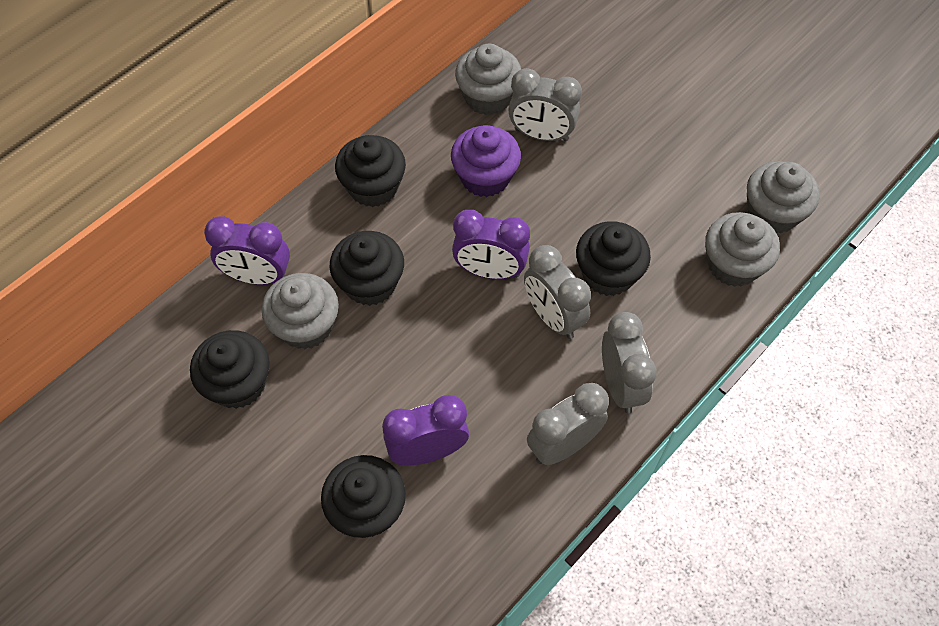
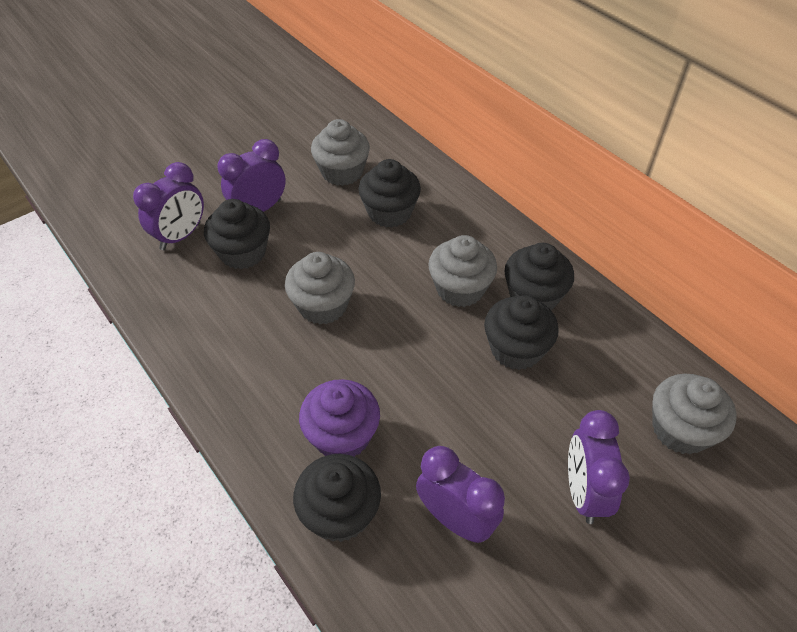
grey clock: [508,68,582,141] [524,245,591,339] [527,383,609,465] [602,312,657,414] = 4 -> none = 0
purple clock: [204,216,290,285] [382,395,469,465] [452,210,530,279] = 3 -> [133,162,204,250] [218,139,286,212] [416,446,505,543] [568,410,630,524] = 4

